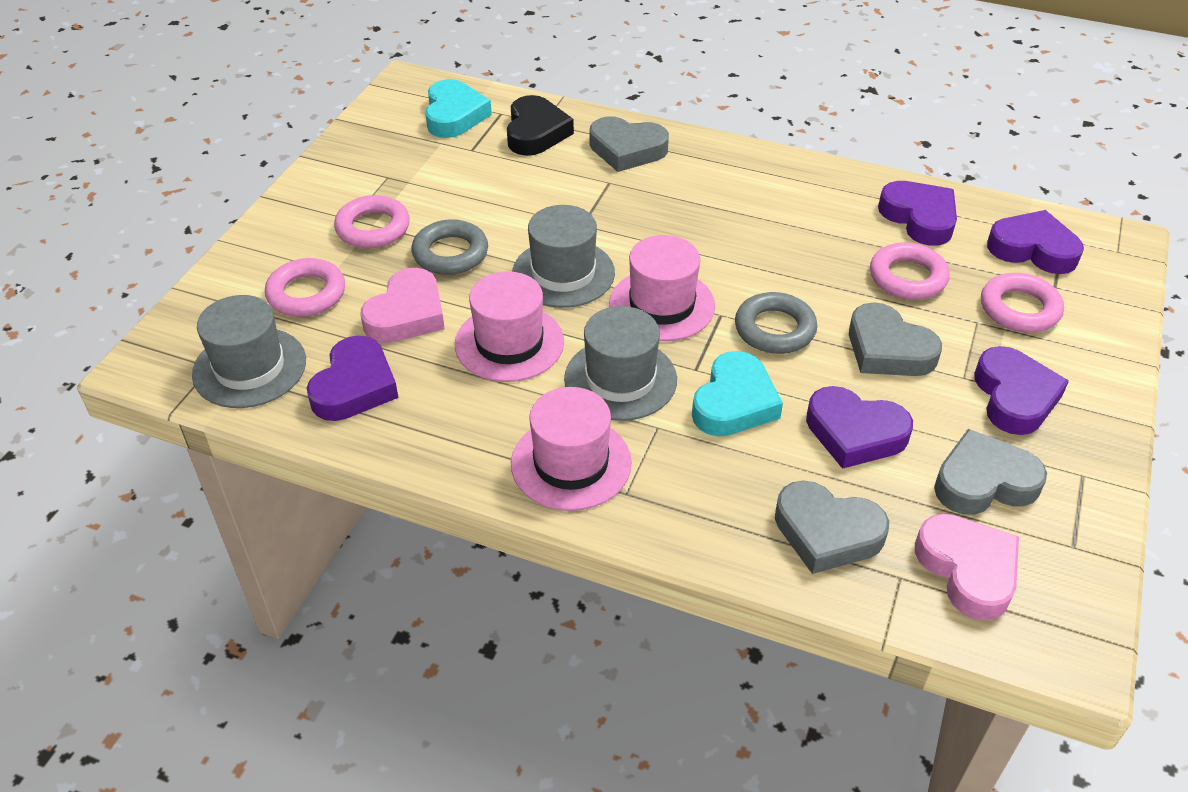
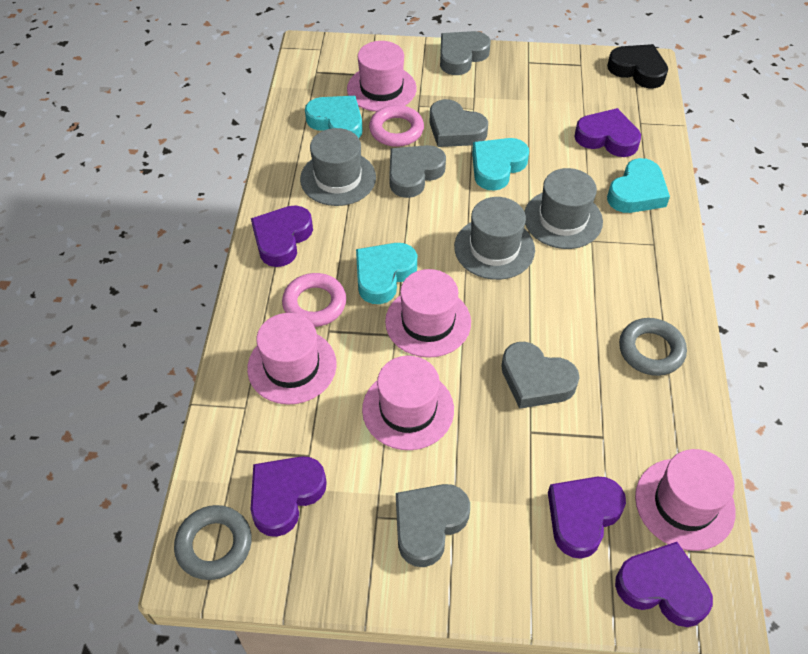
grey heart: [590,116,669,172] [775,481,889,574] [849,302,942,376] [934,429,1047,515] = 4 -> [389,145,446,198] [396,484,470,567] [429,99,488,147] [440,31,491,75] [501,342,580,409] = 5
pink hat: [455,271,564,382] [511,387,632,511] [609,235,715,341] = 3 -> [247,313,337,405] [347,41,417,112] [362,356,454,450] [385,269,471,358] [635,449,736,551] = 5
pink heart: [361,268,445,343] [915,514,1019,621] = 2 -> none = 0
pink ring: [265,258,345,317] [334,195,410,248] [870,242,950,300] [981,273,1064,333] = 4 -> [282,273,346,327] [369,105,424,147] = 2
turquoise heart: [425,79,492,138] [692,351,783,436] = 2 -> [305,96,363,138] [356,243,417,304] [472,138,529,191] [607,158,670,213] = 4

